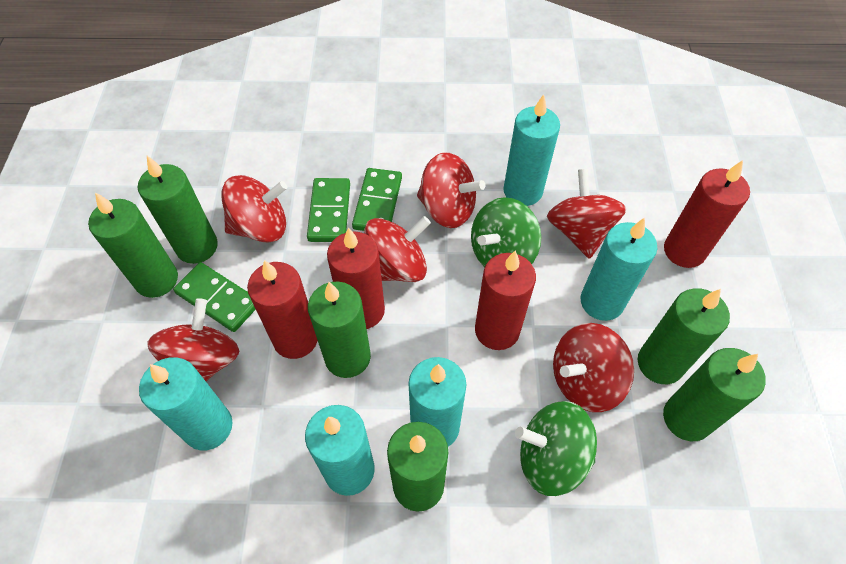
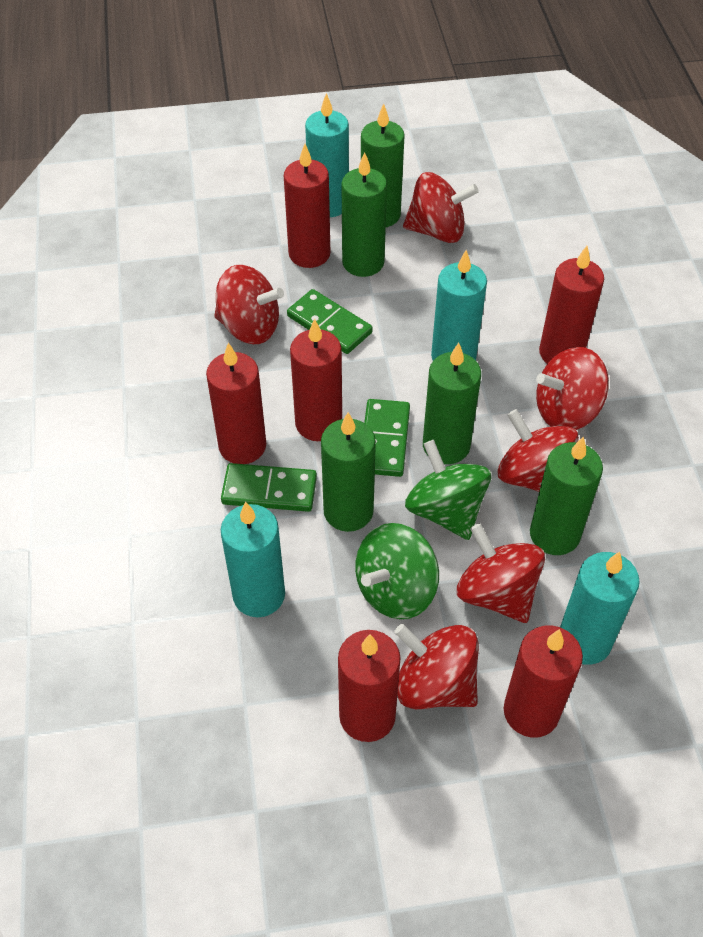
green candle: [88,192,178,298] [138,156,218,264] [308,282,371,378] [387,422,448,512] [638,288,730,384] [663,348,766,441] = 6 -> [321,412,376,532] [341,152,387,277] [361,103,405,227] [423,343,481,464] [530,437,603,555] = 5
red candle: [247,260,318,359] [327,227,385,329] [475,250,536,350] [664,160,750,268] = 4 -> [206,343,266,464] [284,144,330,268] [290,319,342,441] [338,630,401,742] [504,625,583,738] [539,246,604,364] = 6
turquoise candle: [139,357,233,451] [305,405,375,496] [408,357,466,447] [503,94,560,206] [581,218,657,321] = 5 -> [221,502,285,617] [305,93,349,217] [431,250,487,361] [560,552,640,665] = 4

